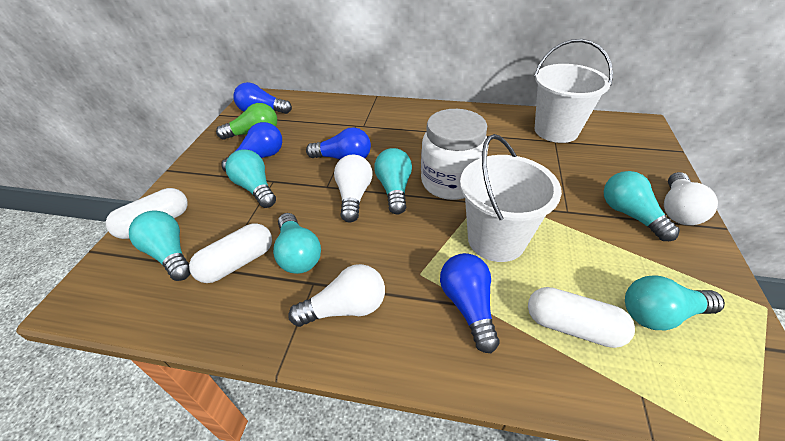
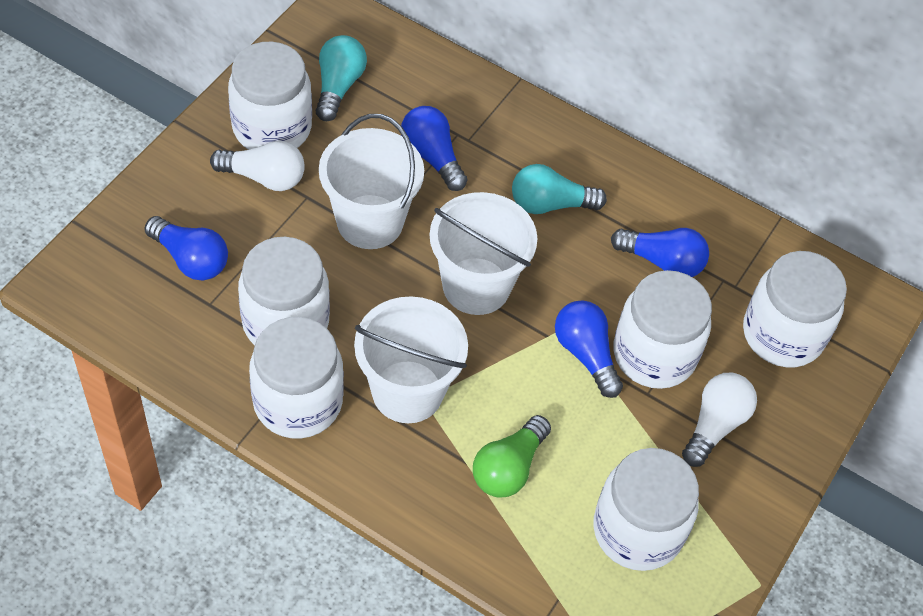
turquoise light bulb: [129,210,191,281] [225,149,276,208] [273,213,321,274] [374,148,412,215] [604,171,680,241] [625,275,725,330] = 6 -> [316,35,367,121] [512,164,607,214] = 2
white bucket: [460,134,562,262] [534,39,613,143] = 2 -> [319,114,424,249] [354,296,468,423] [430,192,537,315] = 3
white capsule: [106,188,188,239] [189,223,272,283] [528,287,635,348] = 3 -> none = 0
white jar: [421,109,488,200] = 1 -> [228,42,312,150] [238,237,330,345] [249,317,344,438] [593,448,699,571] [613,270,712,389] [743,251,847,367] = 6
white light bulb: [288,264,385,327] [334,155,372,223] [664,172,718,225] = 3 -> [210,141,305,191] [682,373,757,467] = 2

